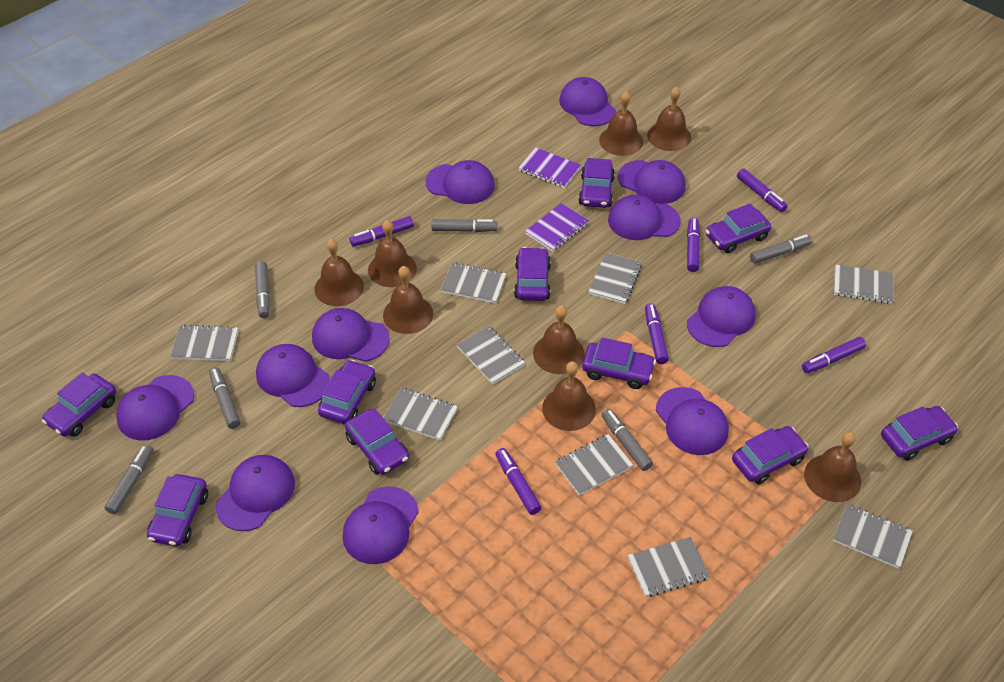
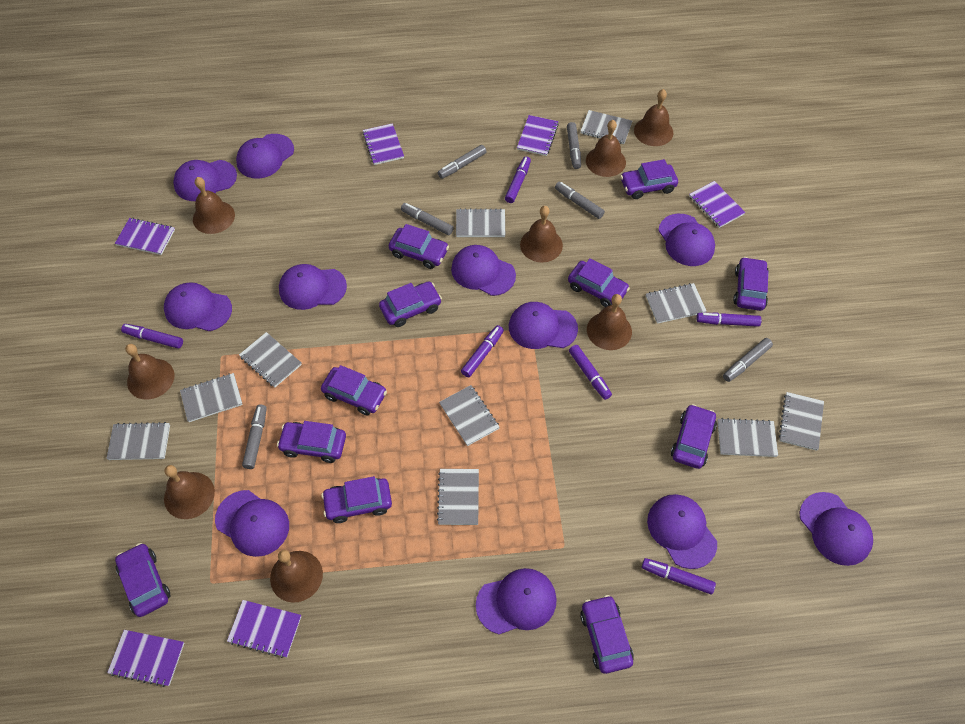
grey notebook: [170,324,238,361] [383,387,458,441] [441,262,506,303] [457,326,525,384] [555,434,633,495] [588,253,642,304] [628,537,710,597] [833,504,913,569] [834,265,893,304] = 9 -> [106,422,170,460] [180,373,243,422] [239,332,302,387] [437,469,479,525] [439,385,500,446] [456,208,505,237] [580,110,632,144] [646,283,707,324] [717,418,778,457] [779,392,824,451] = 10
purple car: [42,372,116,437] [147,474,208,546] [318,360,376,424] [345,408,409,475] [514,247,551,301] [578,158,615,208] [582,338,656,389] [706,203,771,253] [732,426,809,484] [881,406,958,461] = 10 -> [115,543,170,617] [277,421,346,463] [321,365,387,415] [321,476,392,523] [379,282,442,327] [389,224,449,269] [568,258,630,307] [580,595,634,674] [620,159,678,199] [671,404,717,469] [733,257,769,311] = 11
purple notebook: [518,147,581,188] [525,203,589,252] = 2 -> [107,630,184,687] [115,218,175,255] [227,600,301,658] [362,123,404,165] [517,115,559,156] [689,181,746,228] = 6

